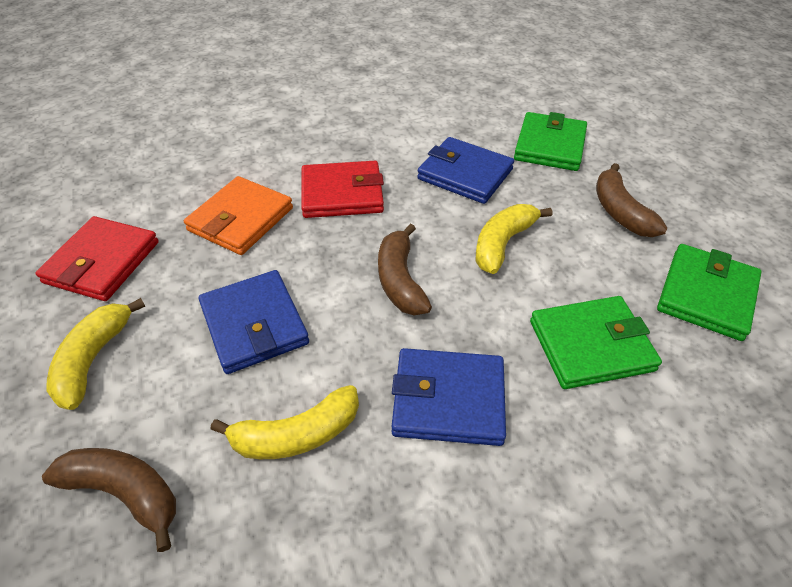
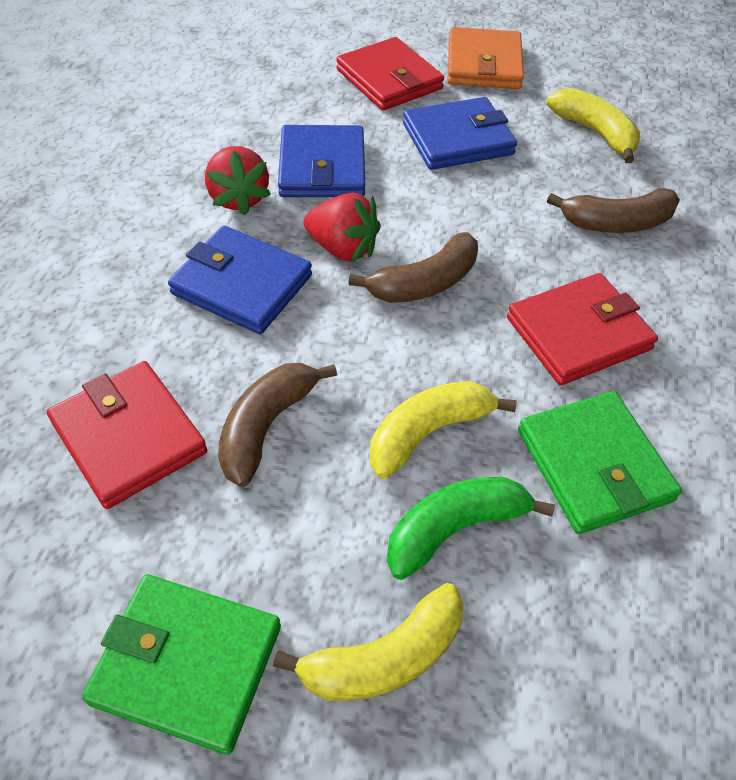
green banana: none = 0 -> [386,477,555,580] = 1
green wallet: [514,112,587,171] [530,296,662,389] [657,244,762,341] = 3 -> [82,574,281,755] [518,391,682,534] = 2
red strawberry: none = 0 -> [205,146,271,215] [303,193,381,262] = 2
red wallet: [35,216,159,301] [301,161,384,218] = 2 -> [47,361,207,509] [336,37,444,111] [507,273,658,385] = 3

